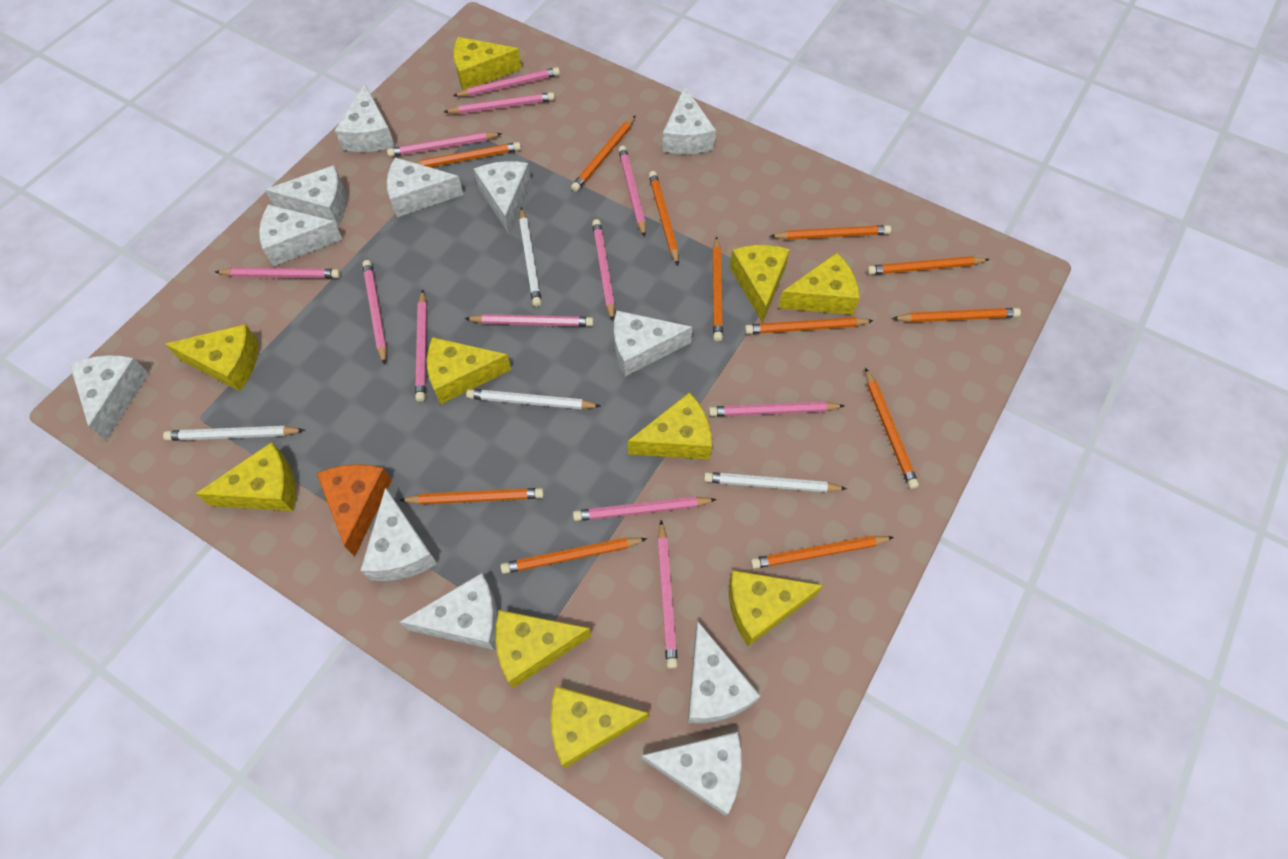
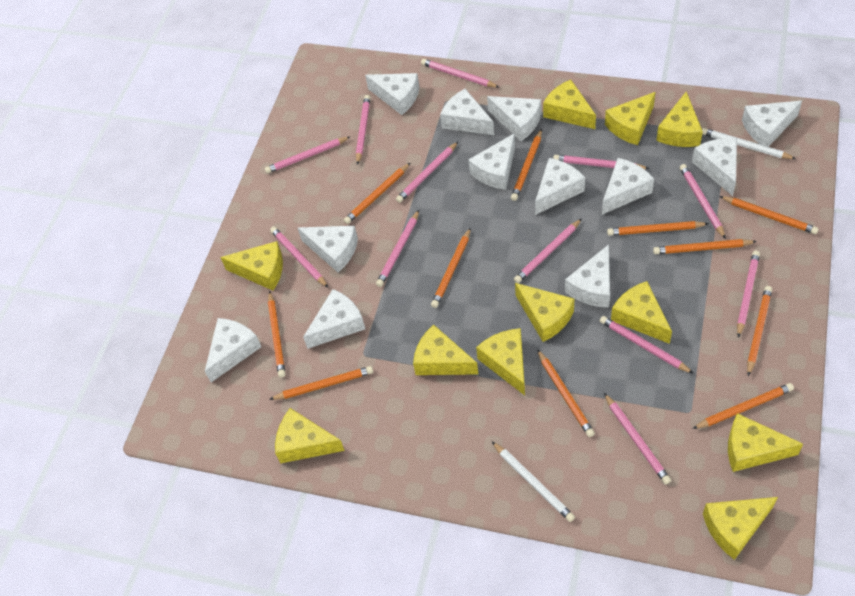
orange cheese: [316,464,392,557] = 1 -> none = 0
orange pencil: [400,488,544,505] [415,142,521,167] [500,538,647,574] [571,115,636,192] [649,171,679,265] [713,236,723,342] [745,317,874,334] [750,536,894,569] [770,225,891,240] [865,368,919,489] [867,256,990,275] [892,308,1021,322] = 12 -> [268,291,286,378] [269,366,373,400] [344,163,410,224] [431,228,471,308] [511,129,542,201] [537,349,595,437] [607,221,709,236] [653,239,757,254] [692,383,794,429] [719,196,819,234] [747,286,772,376] = 11
white pencil: [163,426,304,441] [466,389,601,409] [519,207,542,307] [704,472,847,492] = 4 -> [492,442,575,522] [702,128,796,159] = 2
yellow cheese: [165,324,258,391] [196,442,296,511] [427,337,512,405] [453,37,522,90] [496,610,591,688] [551,686,649,768] [627,392,712,459] [729,570,823,646] [730,245,790,323] [778,252,860,315] = 10 -> [220,241,283,290] [275,408,345,463] [413,324,478,375] [476,328,525,395] [515,283,574,342] [543,80,596,129] [605,92,655,145] [611,281,672,344] [656,92,703,147] [703,497,778,560] [728,413,803,472] = 11

